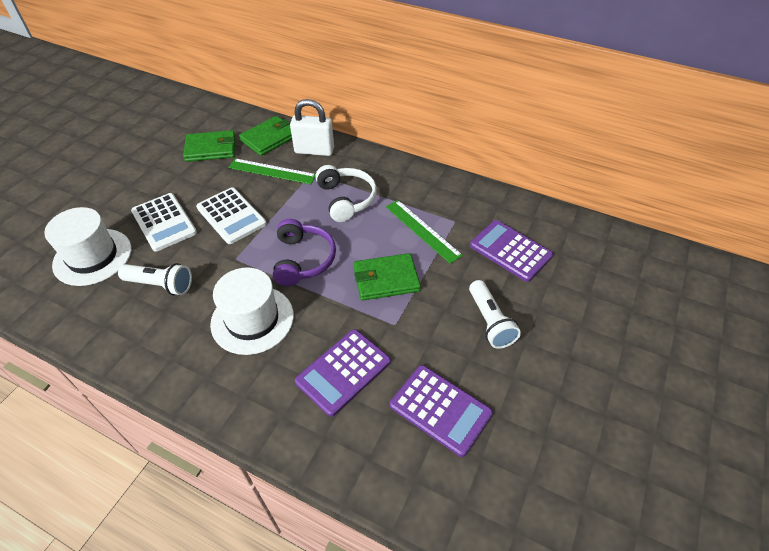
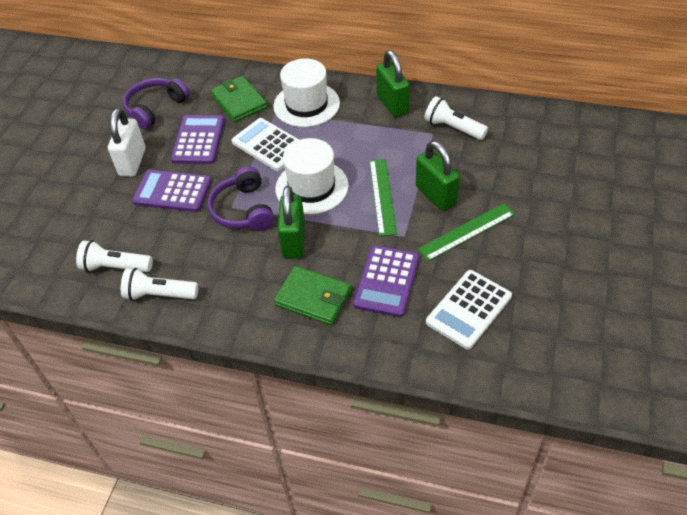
green padlock: none = 0 -> [278,186,305,259] [376,50,410,117] [416,141,460,211] = 3
green wallet: [183,130,236,162] [239,116,292,156] [353,253,421,301] = 3 -> [210,76,267,122] [274,266,351,325] = 2
purple headphones: [273,219,336,286] = 1 -> [123,78,190,130] [207,166,274,231] = 2
white flashlight: [118,263,192,295] [469,280,521,349] = 2 -> [76,240,153,272] [121,268,198,301] [424,96,488,140] = 3
white headphones: [315,165,377,222] = 1 -> none = 0

